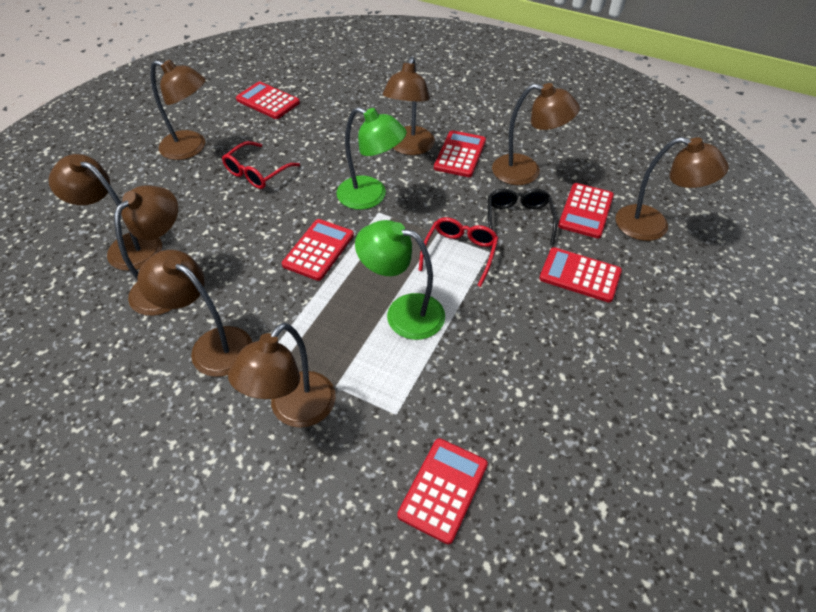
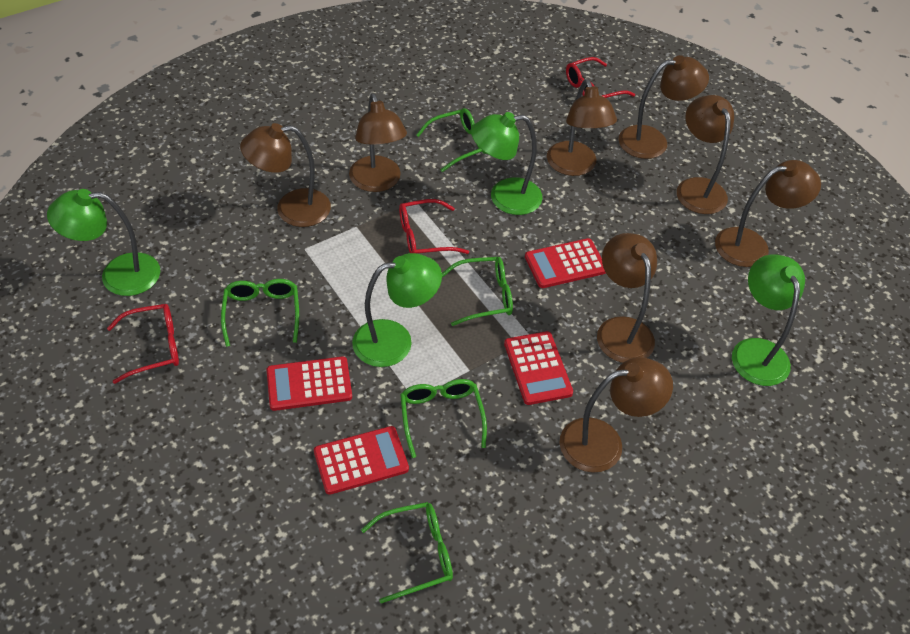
black glasses: [488,189,557,245] = 1 -> none = 0
green glasses: none = 0 -> [221,279,299,347] [361,502,453,603] [400,379,487,458] [416,108,487,172] [442,257,513,326] = 5
green lamp: [336,107,407,210] [355,220,445,340] = 2 -> [47,189,160,296] [352,253,442,367] [471,112,543,215] [732,254,805,386] = 4
red calculator: [236,81,300,119] [282,219,354,281] [397,438,488,544] [434,130,486,177] [539,247,622,303] [558,183,614,238] = 6 -> [267,356,352,411] [314,426,409,495] [504,331,573,405] [525,238,606,288] = 4
red glasses: [222,141,300,189] [419,217,498,287] = 2 -> [107,304,179,384] [399,199,469,254] [566,57,635,98] = 3

